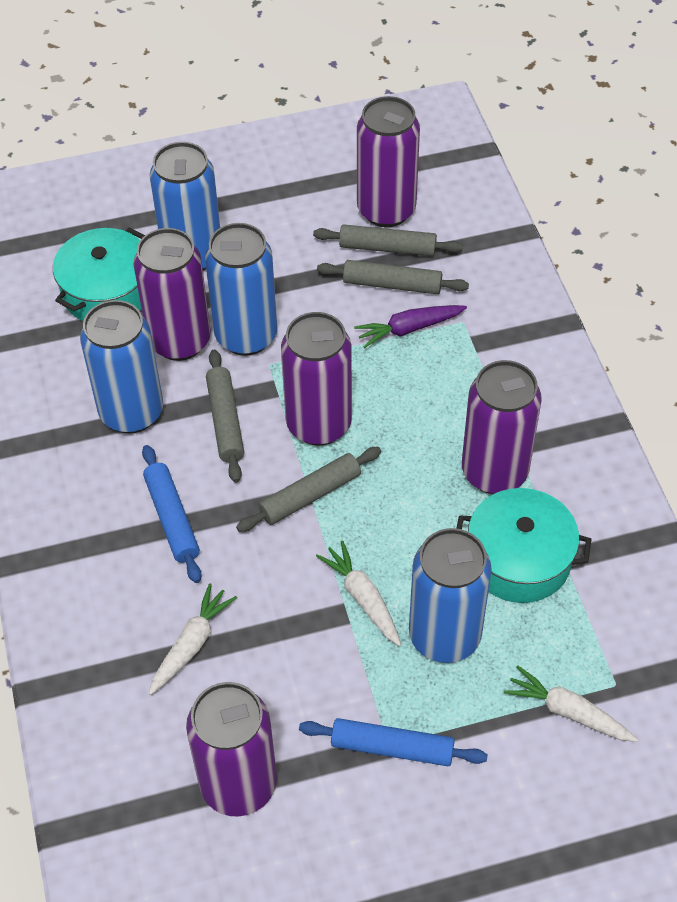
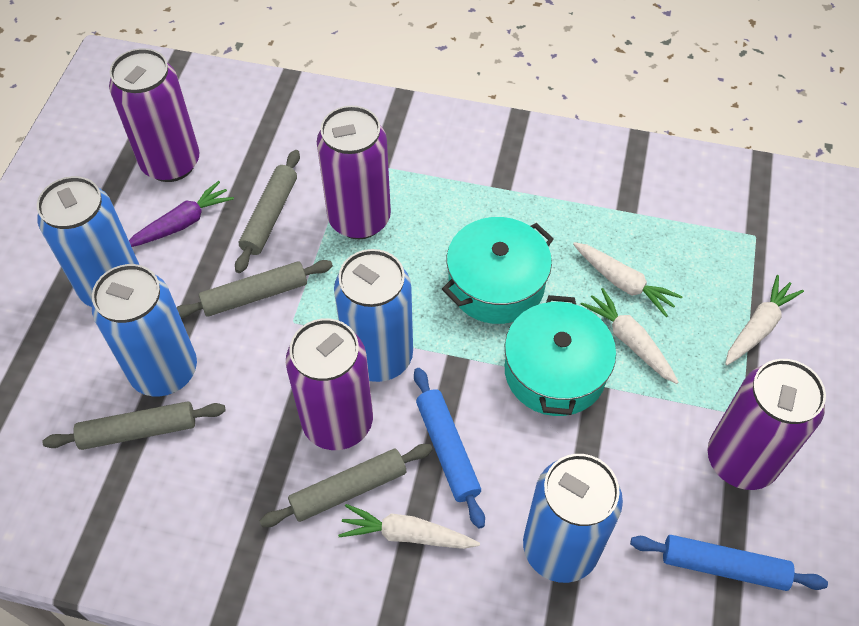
purple can: [133,228,211,361] [186,682,277,816] [281,312,352,445] [357,96,420,227] [462,360,542,494] = 5 -> [109,48,200,182] [286,318,373,450] [317,106,391,239] [708,359,826,490] = 4
white carrot: [149,583,237,695] [316,540,401,646] [504,665,638,742] = 3 -> [338,504,480,549] [573,242,683,317] [580,288,678,384] [725,275,804,365] = 4

